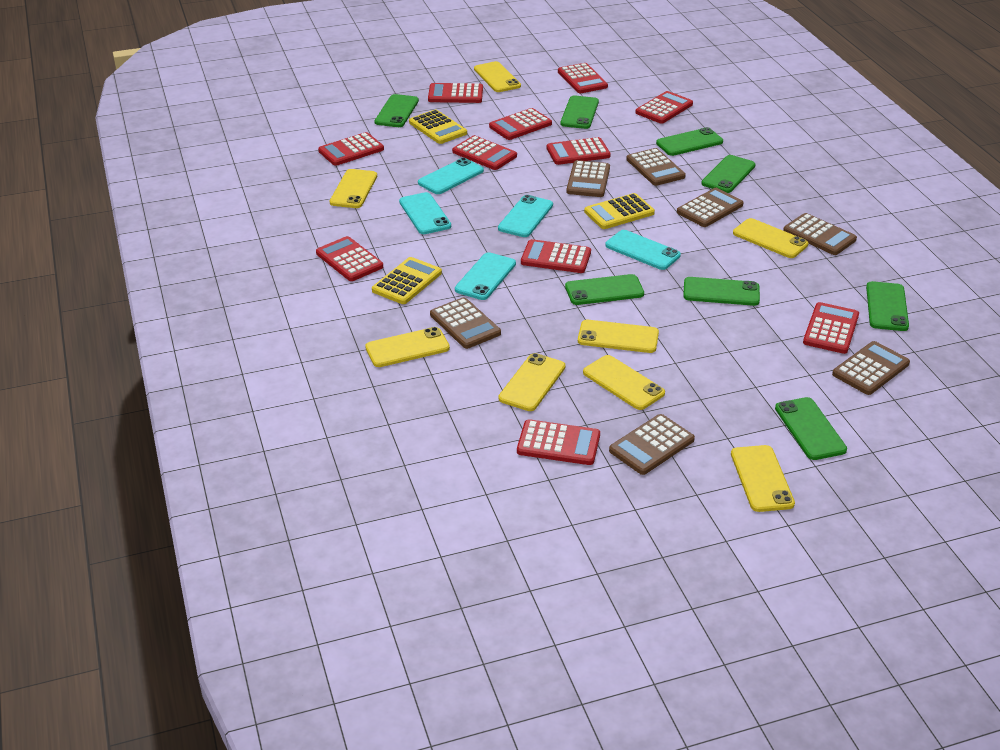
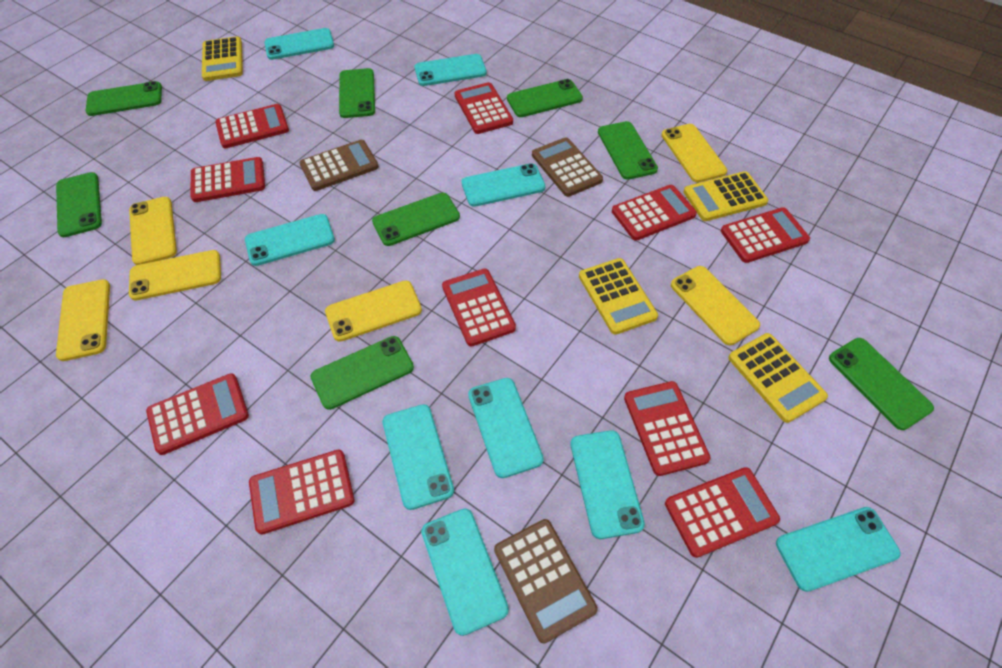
brown calculator: [430,297,501,349] [566,160,610,197] [609,414,695,475] [626,148,686,186] [677,188,744,227] [783,213,857,255] [832,341,910,395] = 7 -> [299,140,379,191] [494,519,598,643] [532,137,603,197] = 3
red calculator: [316,236,383,281] [318,132,384,166] [428,83,483,103] [452,135,517,170] [489,108,552,140] [517,419,600,465] [521,239,591,273] [547,137,611,165] [558,63,608,93] [635,91,693,124] [803,302,859,354] = 11 -> [146,374,249,455] [191,157,265,202] [215,104,289,148] [249,450,354,535] [442,269,516,346] [455,82,513,134] [612,185,697,241] [624,381,711,476] [665,467,780,558] [721,207,810,263] = 10
turquoise phone: [399,192,451,234] [418,158,484,194] [455,252,516,300] [498,195,553,237] [605,230,681,270] = 5 -> [245,214,335,266] [264,28,334,60] [383,404,454,510] [415,54,487,86] [421,509,509,636] [462,163,545,207] [468,378,544,478] [570,430,645,539] [776,507,901,592] = 9
yellow calculator: [372,257,442,304] [409,110,467,144] [584,193,655,229] = 3 -> [202,36,243,81] [579,258,658,335] [684,171,768,221] [728,333,828,423] = 4
yellow phone: [330,169,377,208] [365,327,450,367] [474,61,521,92] [499,353,565,411] [578,320,659,353] [583,355,665,410] [731,445,795,512] [733,218,809,258] = 8 -> [56,279,110,361] [129,197,177,265] [129,250,221,300] [325,280,422,342] [661,124,727,182] [671,266,760,345] = 6

